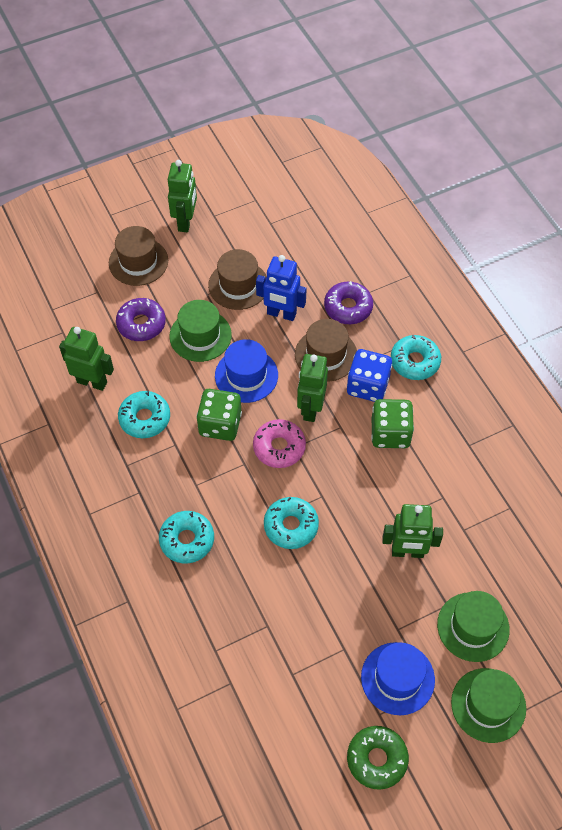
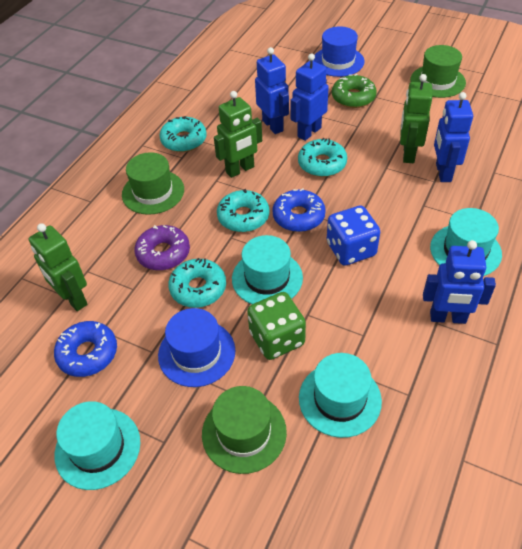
blue donut: none = 0 -> [54,321,117,377] [272,188,326,232] = 2
blue robot: [256,255,306,321] = 1 -> [255,47,289,134] [290,53,329,141] [423,240,496,324] [434,92,473,182] = 4
brown hat: [109,226,168,286] [208,249,267,310] [295,319,357,382] = 3 -> none = 0
green dice: [197,389,242,441] [371,399,414,448] = 2 -> [247,292,306,360] = 1
green robot: [59,327,114,391] [168,160,197,232] [297,354,328,422] [382,504,443,558] = 4 -> [29,223,88,311] [214,91,262,178] [400,74,432,163] = 3
pink donut: [253,419,306,468] = 1 -> none = 0
purple donut: [116,298,166,341] [324,281,373,324] = 2 -> [134,225,190,271] = 1
turquoise hat: none = 0 -> [55,401,140,490] [232,235,303,304] [299,353,382,438] [430,208,502,276] = 4

